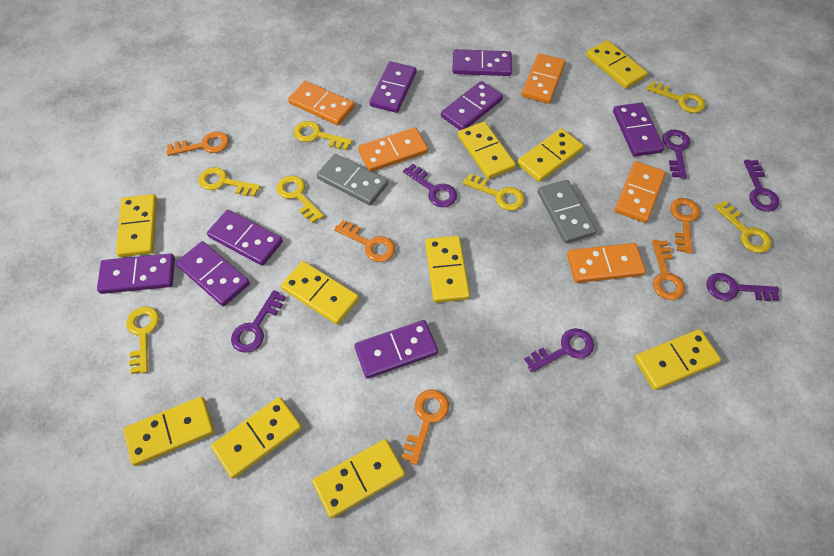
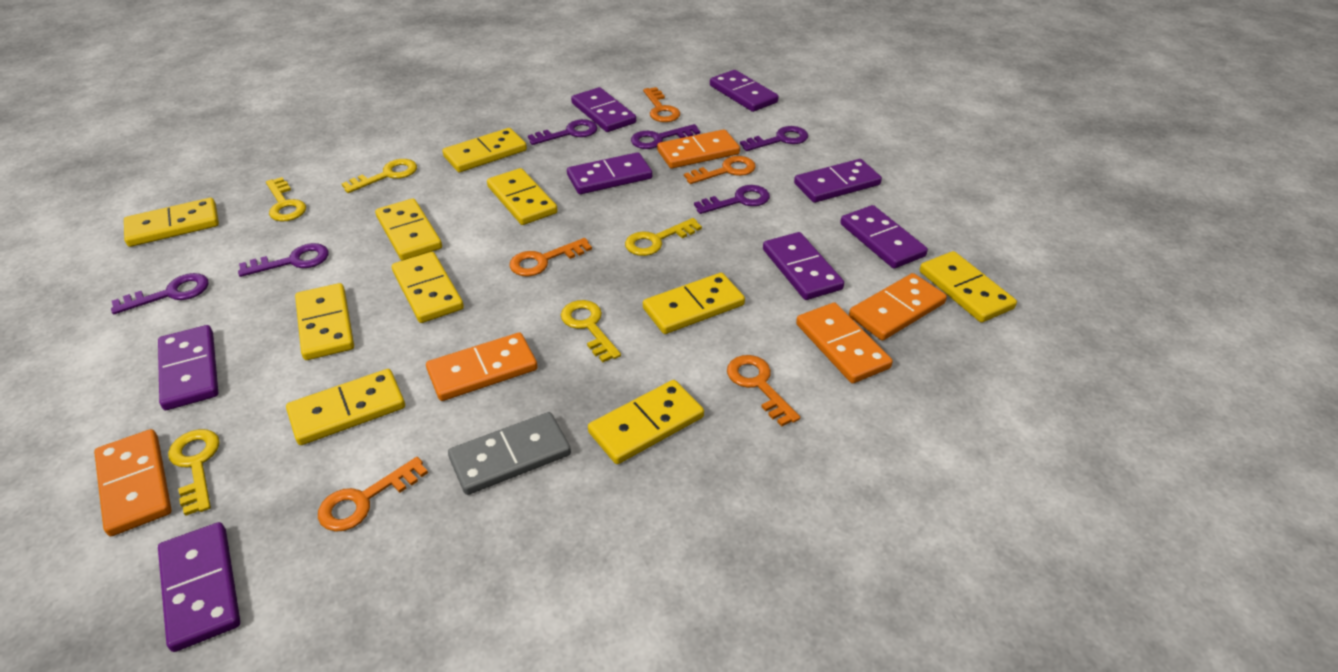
grey domino: [317,154,388,205] [538,180,597,243] = 2 -> [448,412,571,495] = 1
yellow key: [127,306,159,374] [199,167,261,197] [276,176,324,223] [294,121,352,150] [463,174,525,211] [647,81,705,113] [714,201,772,253] = 7 -> [168,429,220,516] [266,177,306,221] [342,159,417,193] [561,300,621,362] [625,218,702,256] = 5

